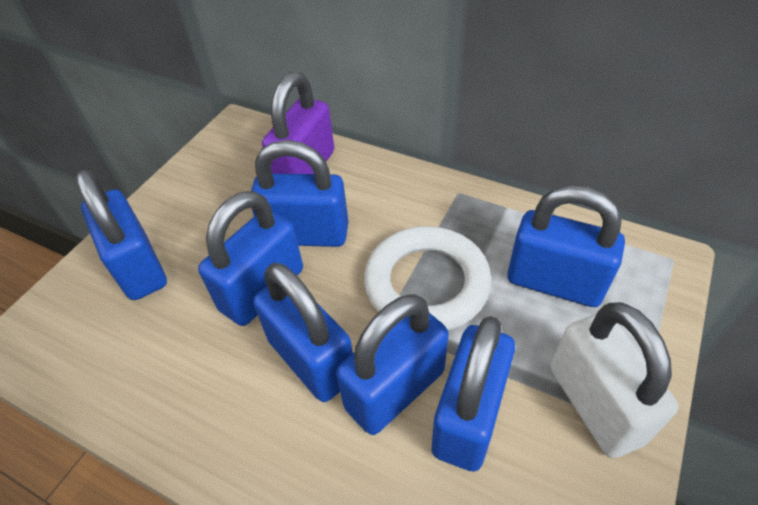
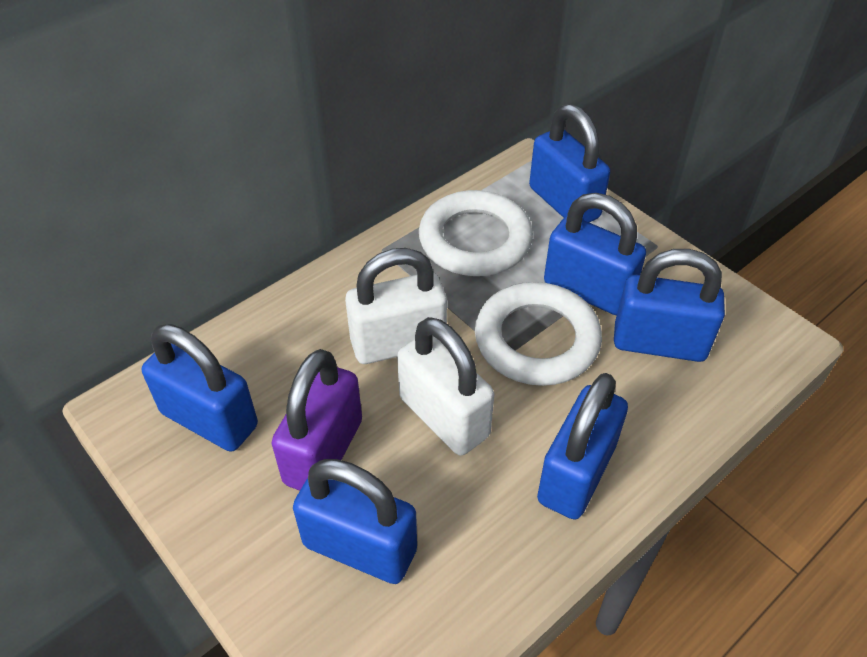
blue padlock: [75,170,167,300] [198,191,303,326] [251,140,348,247] [253,263,353,402] [336,294,449,435] [432,316,515,471] [507,185,625,307] = 7 -> [142,324,258,452] [293,459,417,584] [529,104,610,223] [537,373,628,520] [544,193,646,315] [614,249,725,362] = 6
white padlock: [550,302,679,458] = 1 -> [345,248,447,364] [397,317,494,455] = 2
white ring: [364,226,492,331] = 1 -> [419,190,533,276] [475,282,602,386] = 2

